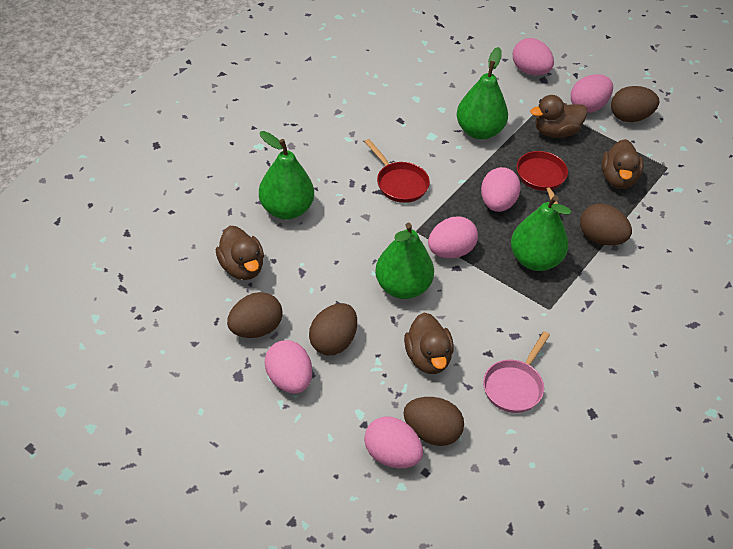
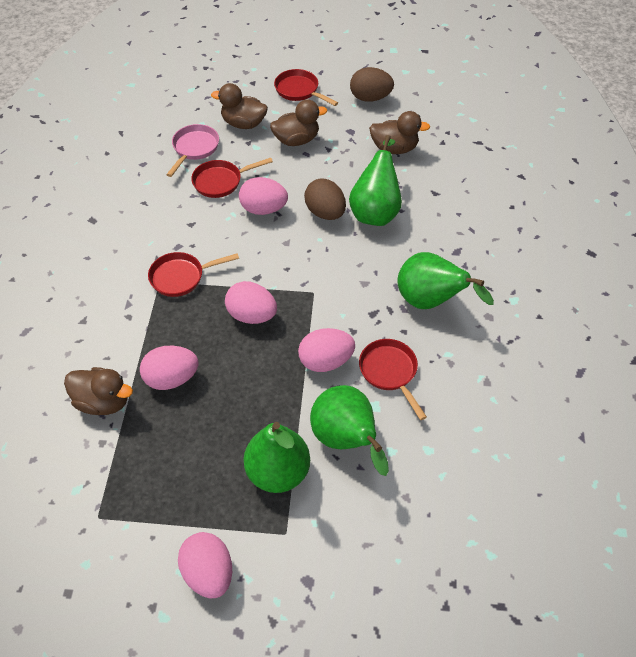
brown egg: [227,292,283,338] [309,303,357,355] [403,397,464,446] [580,203,632,245] [611,86,659,122] = 5 -> [304,179,346,220] [350,67,394,102] = 2
pink egg: [265,340,312,393] [364,417,423,468] [428,216,478,258] [481,167,521,212] [513,38,554,75] [571,74,613,113] = 6 -> [140,346,199,390] [178,532,232,598] [225,281,277,324] [239,177,288,215] [298,328,355,372] = 5
red pan: [365,139,430,203] [517,151,568,204] = 2 -> [148,252,239,297] [191,158,273,198] [274,69,338,106] [359,339,427,420] = 4

